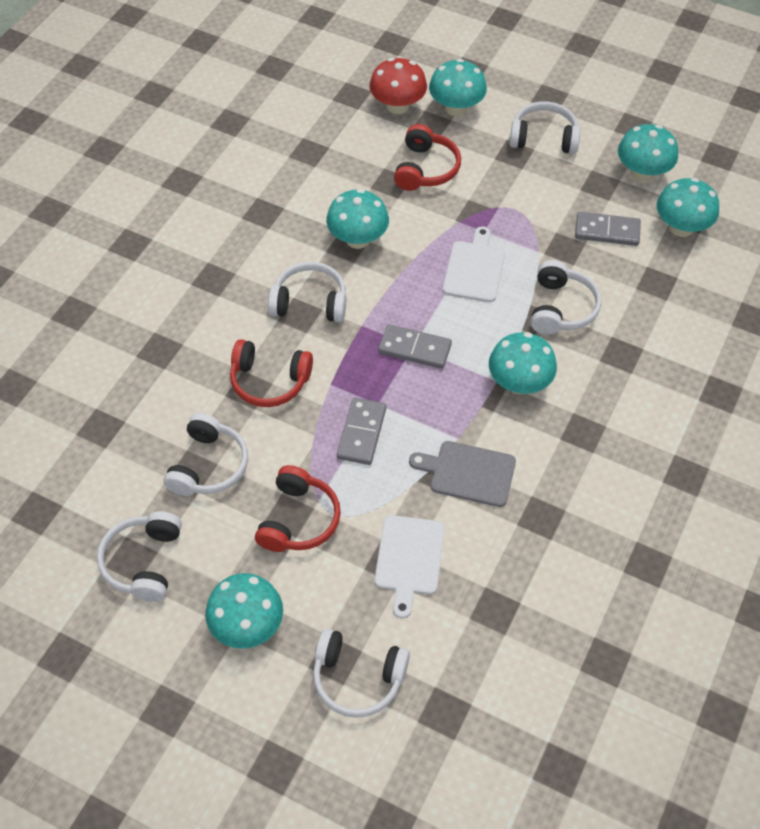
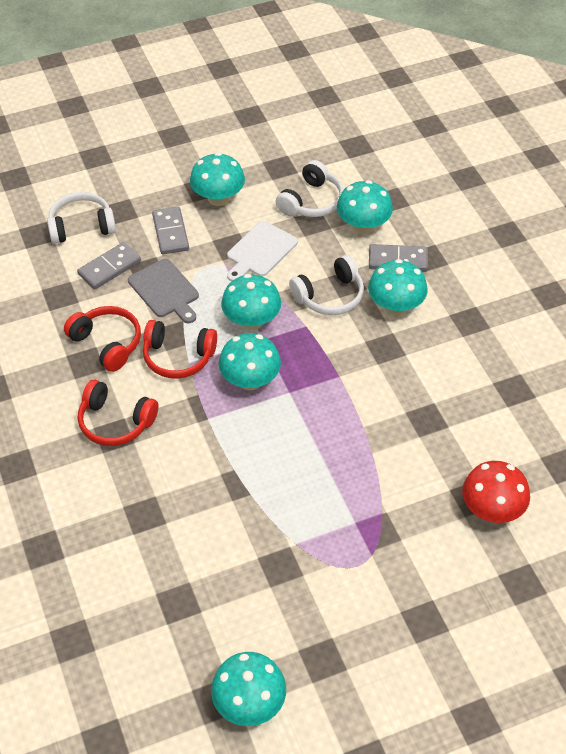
white cutting board: [375,515,445,618] [443,226,505,302] = 2 -> [227,221,298,281] = 1
white headphones: [97,511,182,602] [164,413,248,496] [268,262,346,322] [313,628,410,718] [509,101,581,154] [531,260,602,335] = 6 -> [47,192,116,244] [276,160,344,217] [289,255,364,315] = 3

